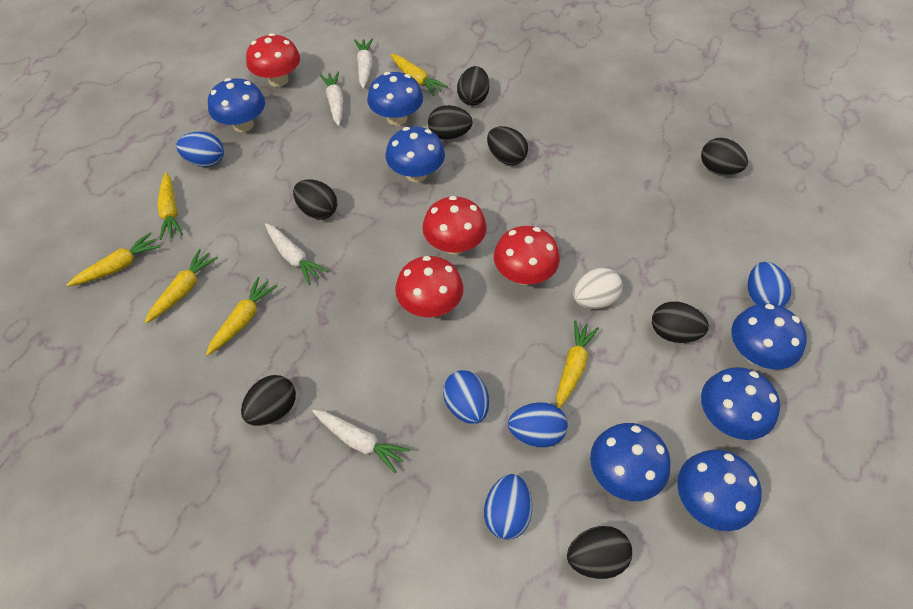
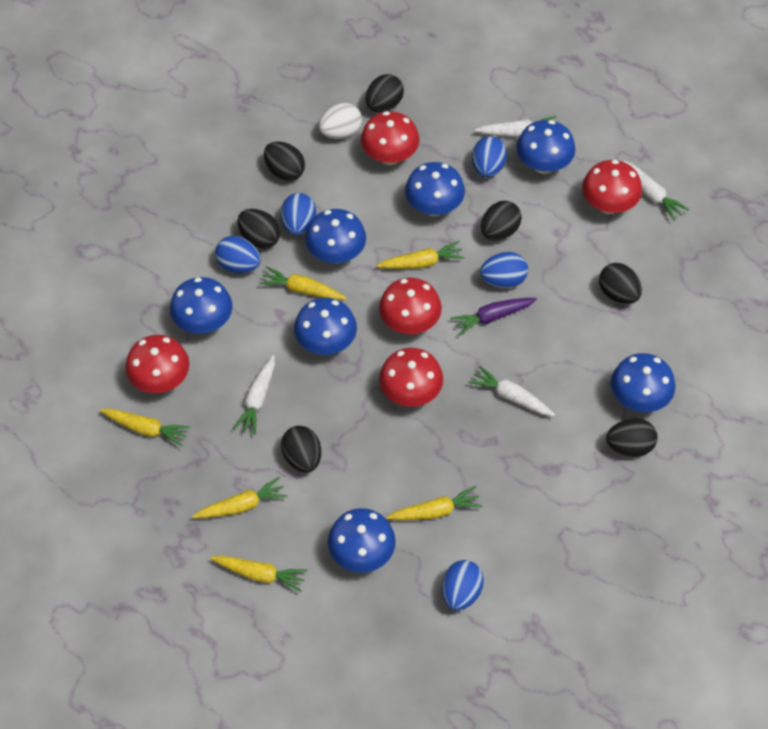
black egg: [241,375,296,426] [293,180,337,220] [428,105,473,140] [457,66,489,106] [487,126,528,165] [567,526,632,579] [652,301,709,343] [701,138,748,175] = 8 -> [238,209,280,249] [264,141,305,181] [281,426,321,473] [366,74,404,112] [481,201,522,240] [599,263,642,304] [606,418,658,457] = 7
purple carrot: none = 0 -> [450,298,537,336] = 1
red mushroom: [246,33,300,87] [395,256,463,317] [422,196,487,255] [494,226,560,285] = 4 -> [125,335,190,393] [361,111,419,165] [379,278,442,334] [379,348,443,407] [582,160,642,214] = 5

